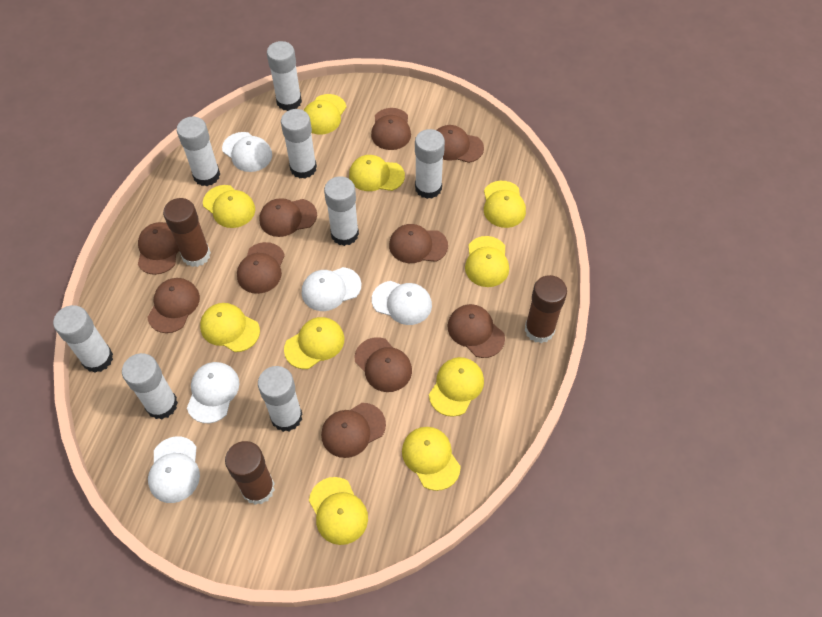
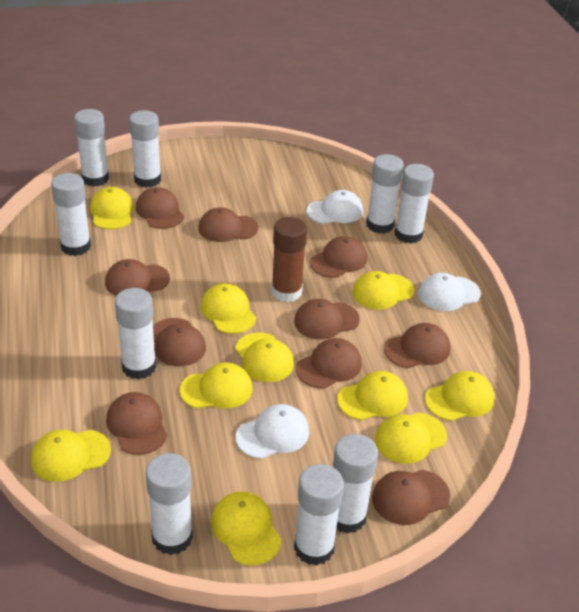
brown glue stick: [163,198,211,267] [225,441,275,505] [525,275,567,343] = 3 -> [271,217,307,302] = 1
white cap: [148,436,200,503] [187,362,240,423] [222,132,272,172] [302,267,361,311] [372,281,432,325] = 5 -> [236,404,309,459] [306,190,363,224] [418,273,481,311] = 3
white glue stick: [53,305,113,373] [122,353,178,419] [177,117,220,186] [258,366,302,432] [267,41,302,111] [281,109,317,179] [324,176,359,246] [415,129,445,199] = 8 -> [51,173,91,256] [74,109,109,186] [115,288,156,379] [129,110,161,188] [146,453,193,555] [294,464,344,566] [333,434,378,534] [366,154,404,233] [395,164,434,244] = 9

